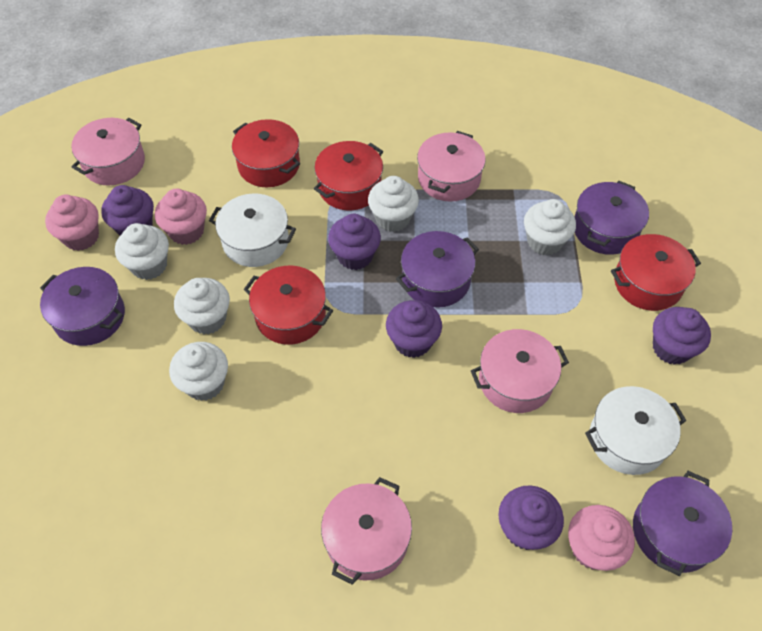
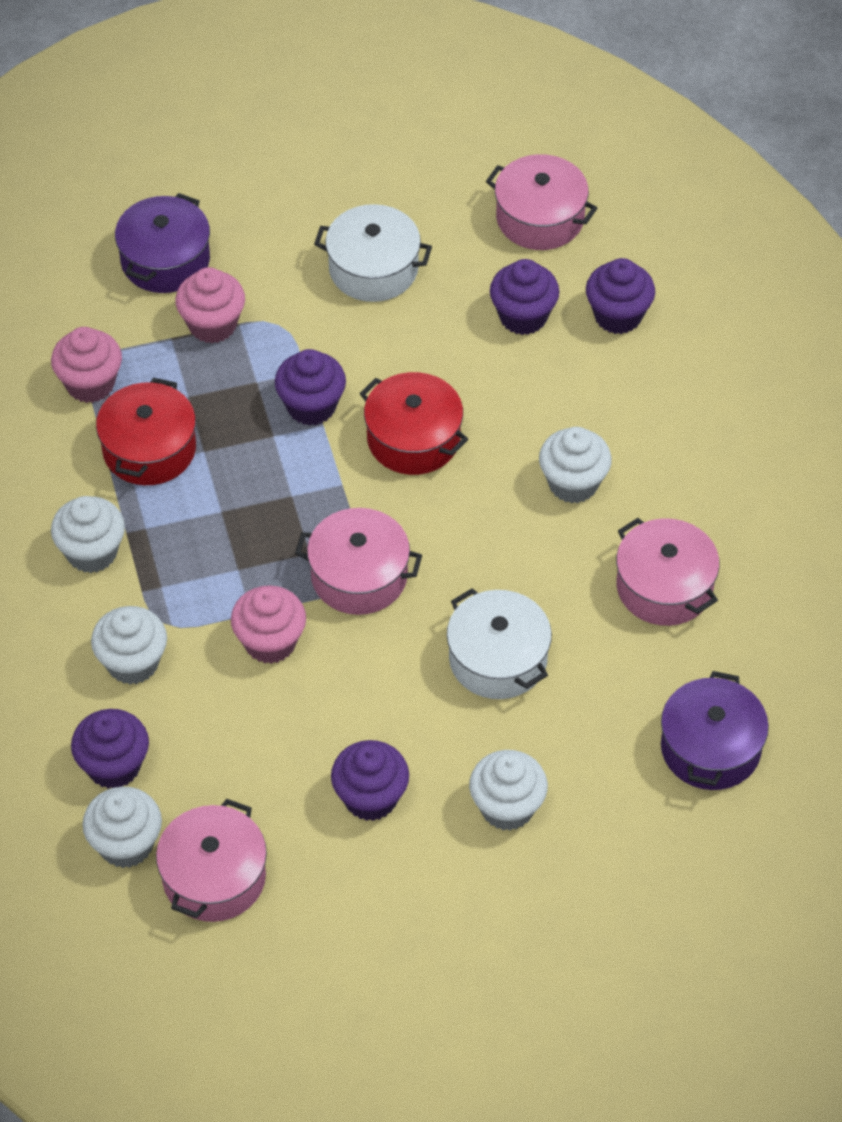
purple pot: [40,267,125,346] [396,231,479,308] [574,181,649,255] [633,471,732,576] = 4 -> [115,193,210,293] [661,671,769,790] = 2
red pot: [232,119,300,187] [244,266,333,345] [314,141,383,211] [611,234,701,311] = 4 -> [96,378,196,485] [360,372,468,475] = 2

